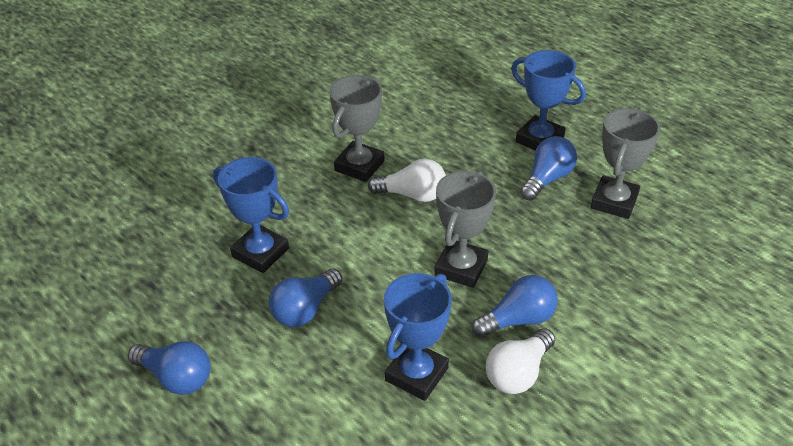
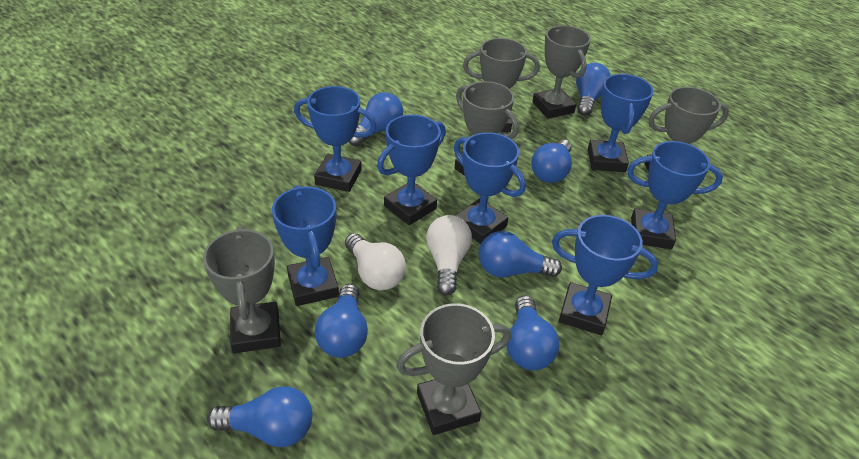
blue light bulb: [128,341,211,395] [269,268,342,327] [472,275,558,338] [520,136,577,201] = 4 -> [207,386,312,447] [315,284,368,358] [349,92,403,146] [479,231,562,277] [506,295,560,370] [531,140,572,183] [576,63,611,116] = 7
blue trophy: [213,157,289,273] [384,273,452,401] [511,50,586,151] = 3 -> [272,185,339,306] [294,86,377,192] [377,115,446,225] [454,132,526,244] [552,215,658,335] [588,74,654,172] [627,141,723,249] = 7
grey trophy: [330,75,384,182] [434,171,496,288] [591,108,660,219] = 3 -> [203,226,281,353] [396,303,511,435] [455,81,519,176] [463,38,540,132] [532,25,591,119] [644,87,729,171] = 6

